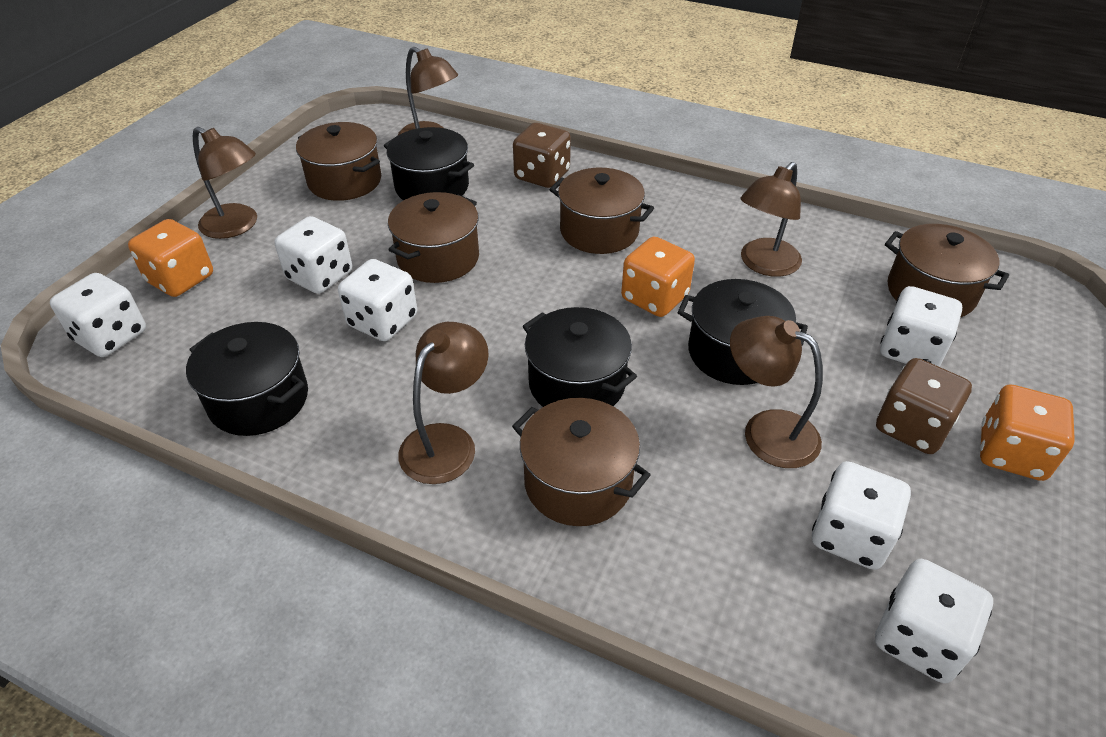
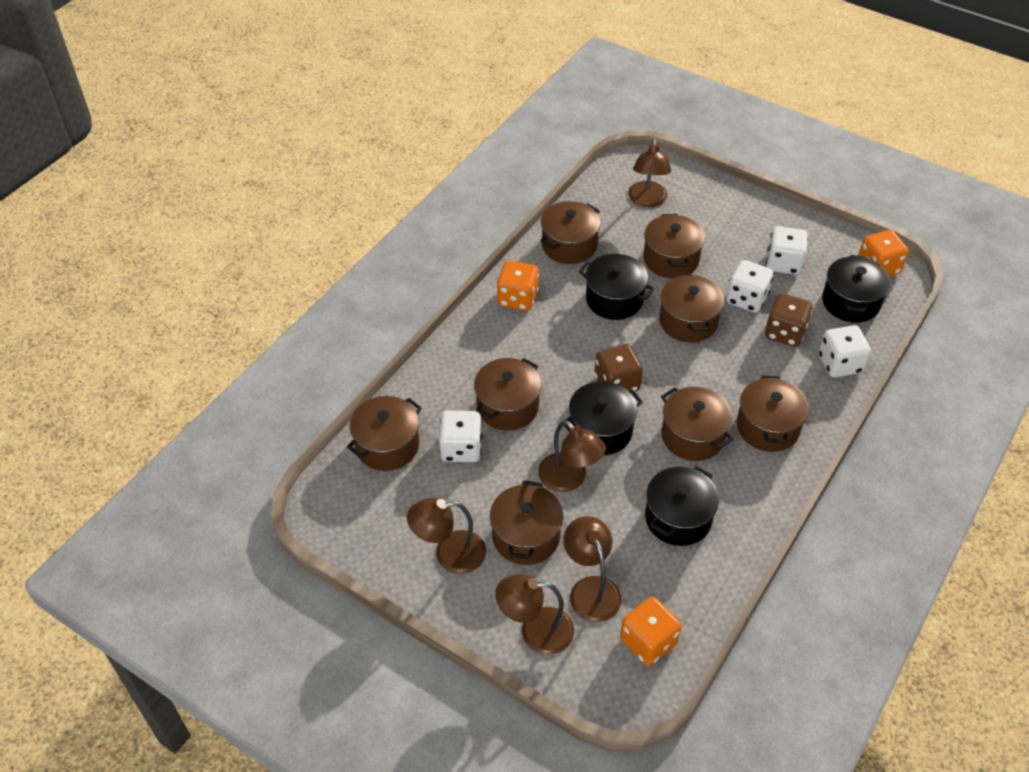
brown pot: [296,122,381,201] [388,192,479,283] [512,398,651,526] [549,168,654,254] [885,224,1009,318] = 5 -> [347,396,422,471] [474,358,541,431] [490,480,563,565] [540,201,600,264] [643,214,705,279] [659,273,724,343] [661,387,733,461] [737,375,809,452] = 8
white dice: [50,273,146,357] [275,216,352,294] [338,259,417,341] [812,461,911,570] [875,559,993,683] [880,286,962,367] = 6 -> [439,411,482,462] [726,260,773,313] [766,226,808,275] [819,325,871,378] = 4

